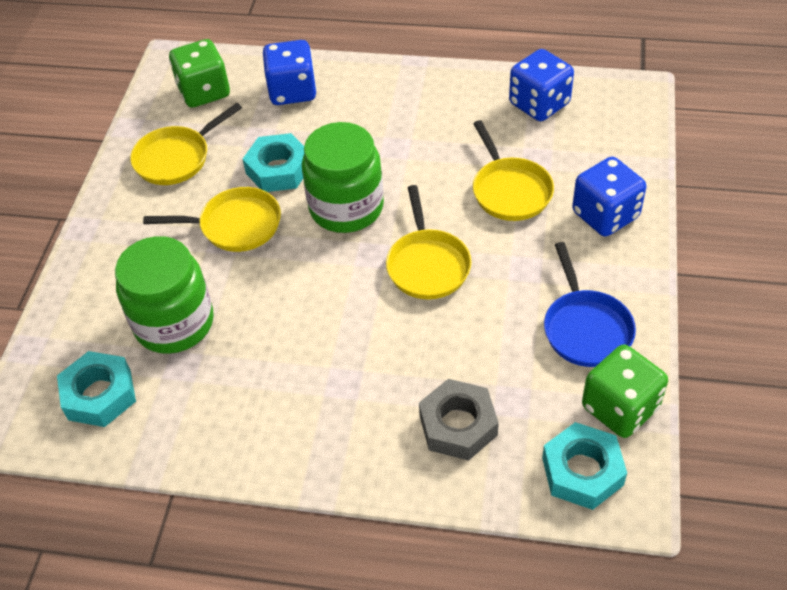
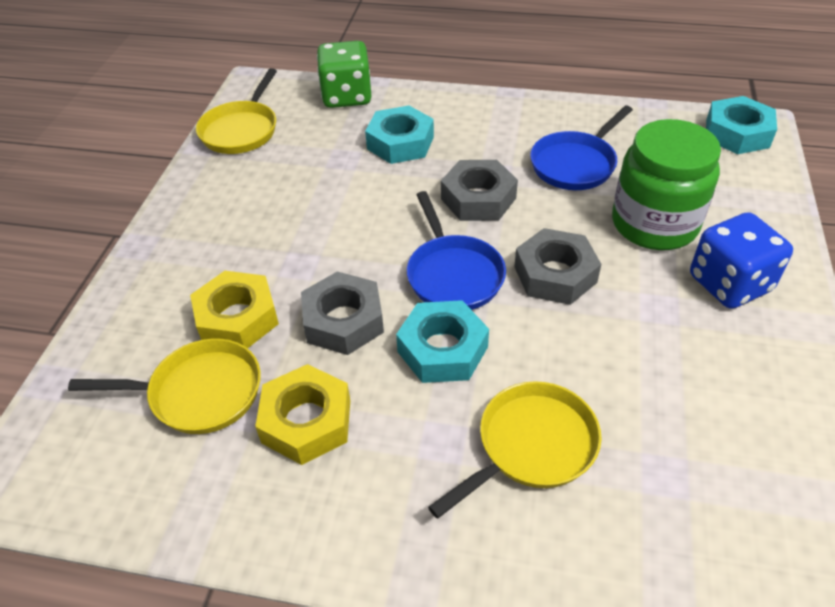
blue dice: [263,40,317,105] [509,49,574,121] [572,157,646,236] = 3 -> [690,212,793,309] = 1
blue pan: [544,242,636,367] = 1 -> [407,191,506,310] [530,106,633,190] = 2
green dice: [169,39,230,108] [582,345,668,438] = 2 -> [317,41,371,108] = 1
green jar: [115,236,214,354] [302,122,384,233] = 2 -> [612,119,721,250] = 1
grey nut: [419,379,499,461] = 1 -> [301,272,384,355] [441,160,518,221] [514,228,601,305] = 3
yellow nut: none = 0 -> [190,271,279,349] [255,364,350,465] = 2
yellow pan: [130,103,242,185] [143,187,281,252] [386,185,472,299] [473,120,554,221] = 4 -> [68,338,261,434] [196,68,277,154] [428,381,602,519] = 3

